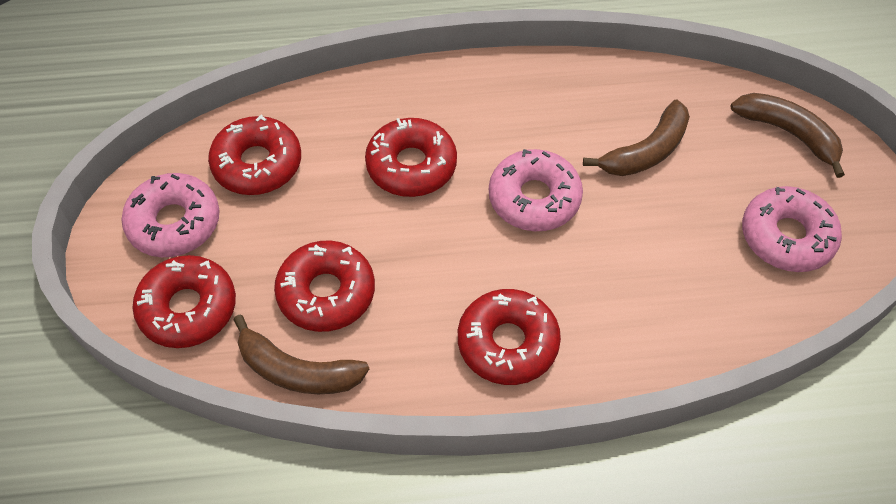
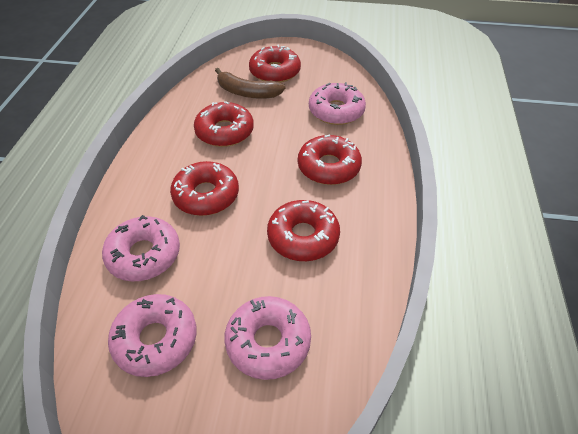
brown banana: [233,314,369,394] [583,100,690,176] [731,93,845,178] = 3 -> [215,68,286,99] = 1
pink donut: [121,173,220,257] [489,149,583,231] [742,186,842,272] = 3 -> [102,215,180,281] [108,294,197,377] [224,296,311,380] [309,82,366,125] = 4

